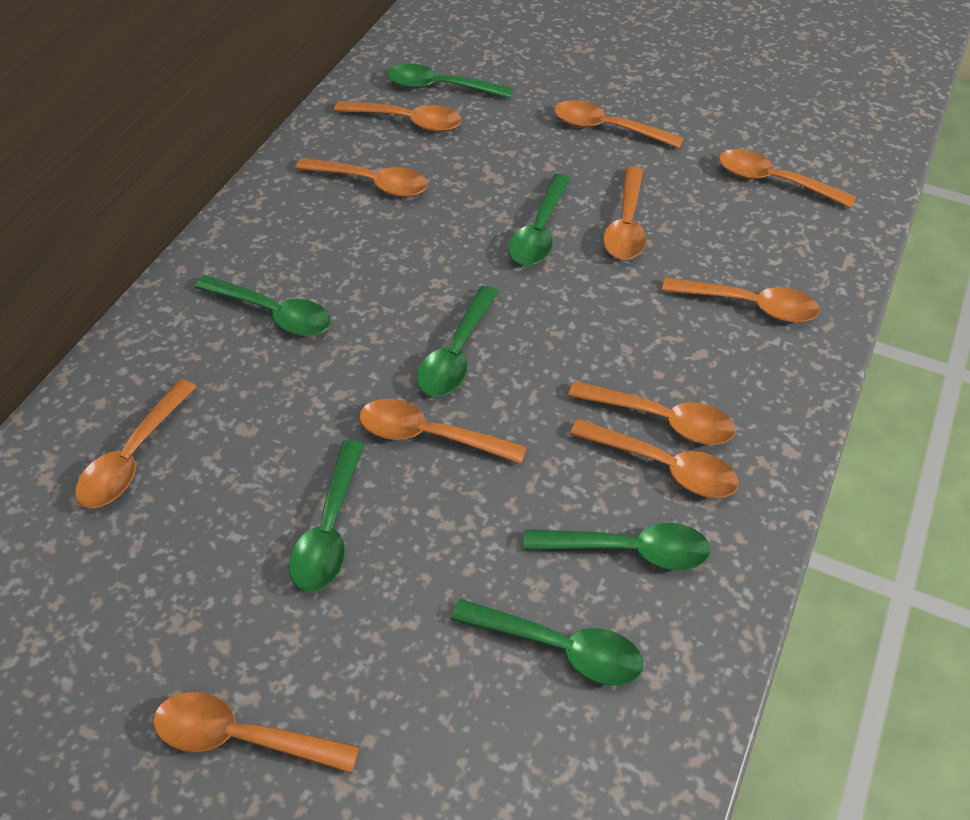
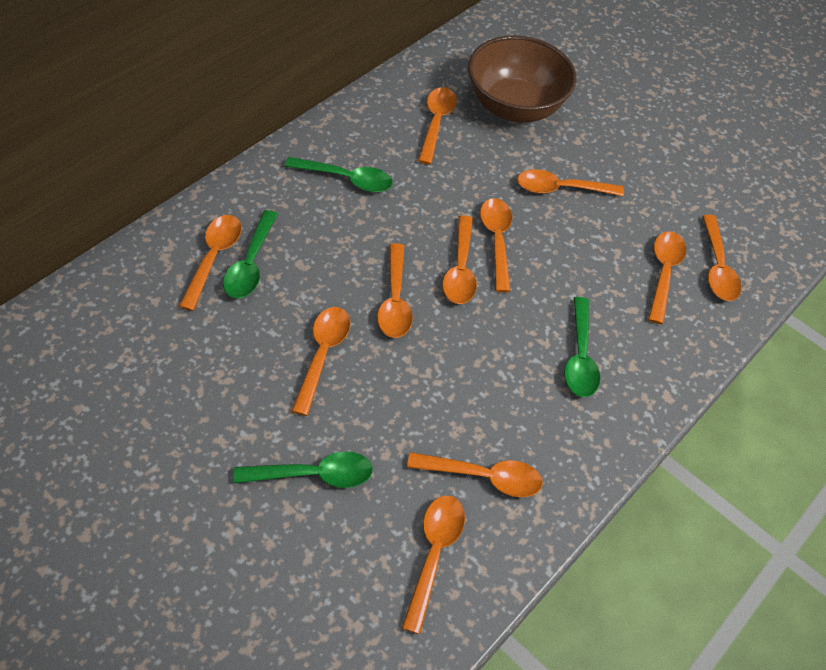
brown bowl: none = 0 -> [468,35,576,123] = 1
green spoon: [195,275,331,336] [289,440,364,592] [387,64,514,99] [417,286,498,397] [451,599,644,686] [508,174,571,265] [523,523,711,570] = 7 -> [223,210,278,298] [234,451,373,488] [285,157,393,192] [564,297,600,397] = 4

